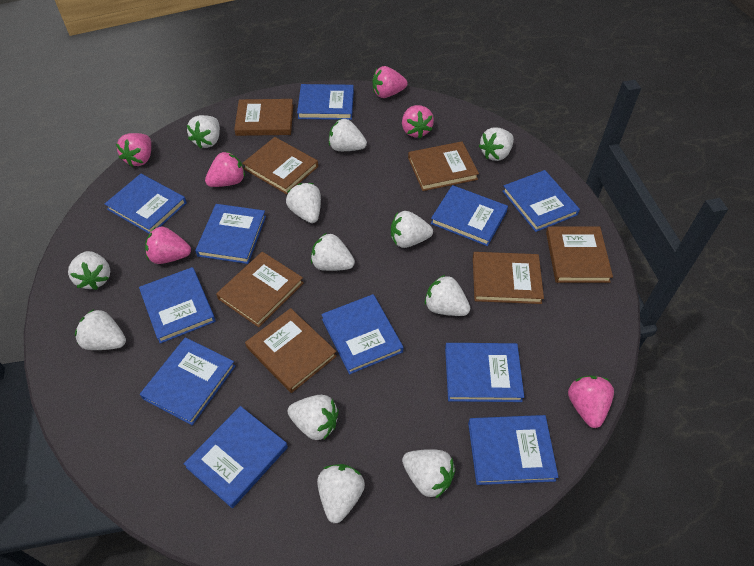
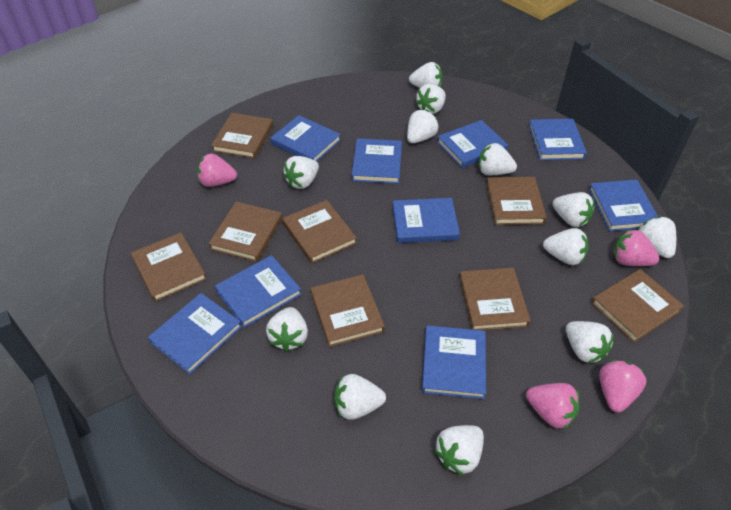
blue book: [105,174,187,234] [139,267,216,344] [140,337,235,425] [184,406,288,508] [195,204,266,264] [297,84,354,120] [321,294,404,374] [431,185,508,246] [445,343,524,402] [468,415,558,485] [502,170,580,232] = 11 -> [148,293,242,375] [215,255,302,328] [271,115,341,162] [351,138,402,184] [393,198,460,243] [422,325,486,399] [437,120,508,168] [529,119,587,160] [589,180,658,231] = 9
brown book: [216,252,304,327] [234,99,293,136] [242,137,318,194] [245,308,337,393] [408,142,479,191] [473,252,544,304] [546,226,613,283] = 7 -> [131,232,207,302] [208,202,282,262] [211,113,273,159] [282,200,357,264] [310,275,385,347] [459,268,531,331] [486,177,547,225] [591,269,684,342] = 8
pink strawberry: [116,133,151,167] [145,227,191,264] [205,151,245,187] [372,66,407,98] [402,105,434,138] [568,375,614,428] = 6 -> [197,154,237,187] [526,383,579,429] [599,360,646,412] [613,229,659,266] = 4

